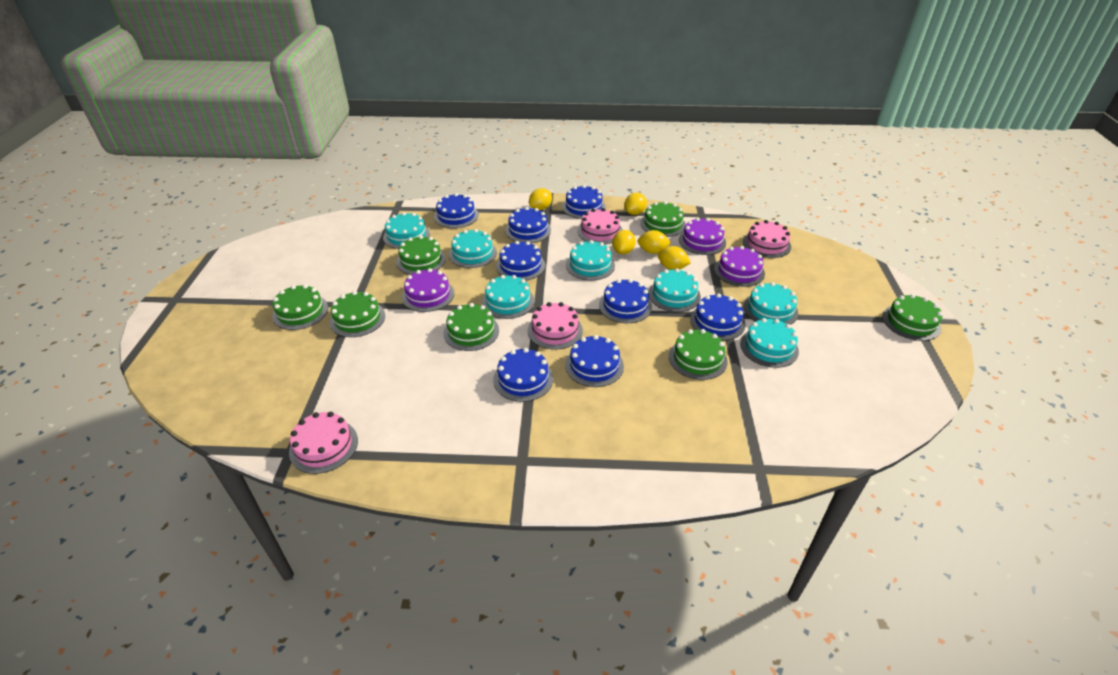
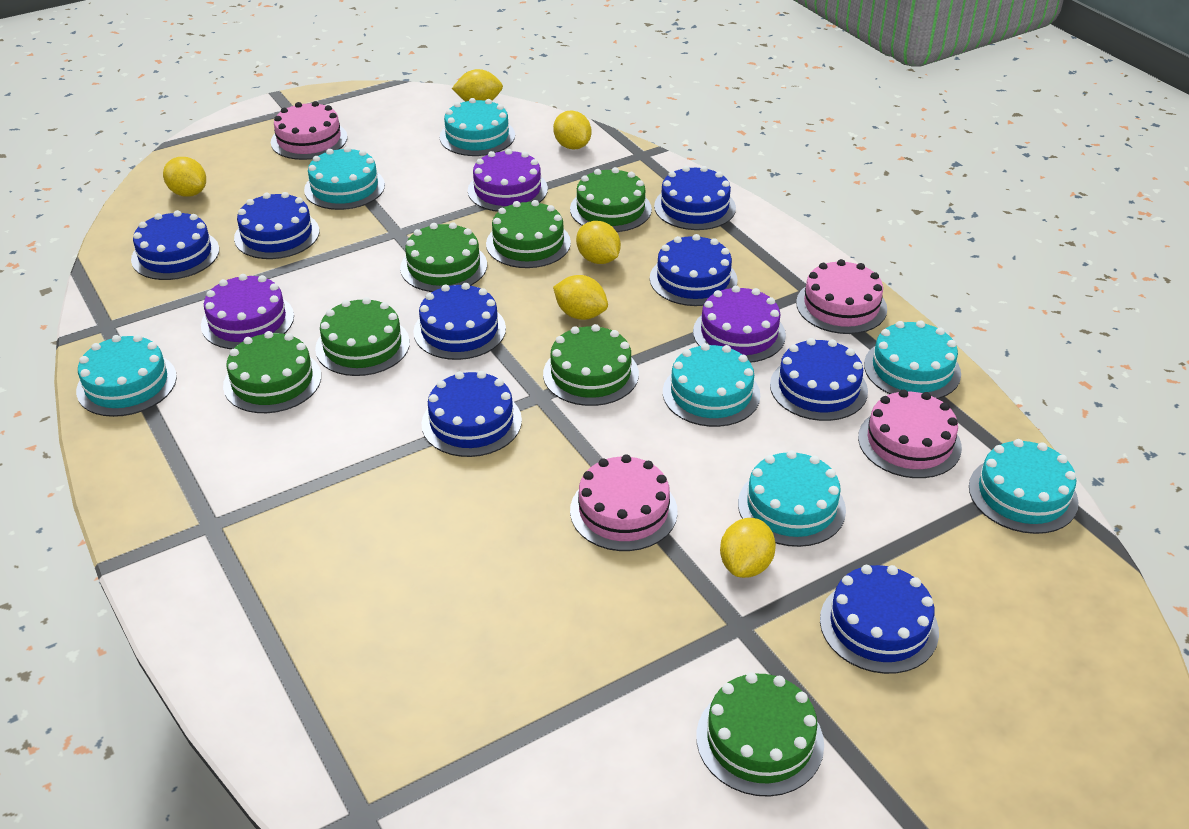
yellow lemon: [529,188,552,210] [612,230,636,254] [624,193,647,215] [638,230,671,254] [658,246,691,270] = 5 -> [163,157,206,197] [452,69,503,101] [553,111,591,150] [553,275,608,320] [576,221,621,264] [720,518,776,578] = 6

